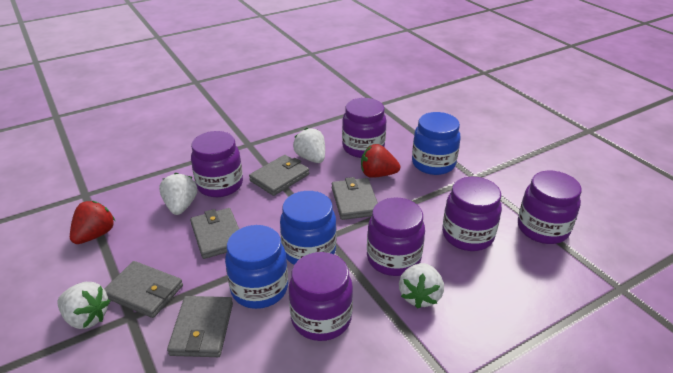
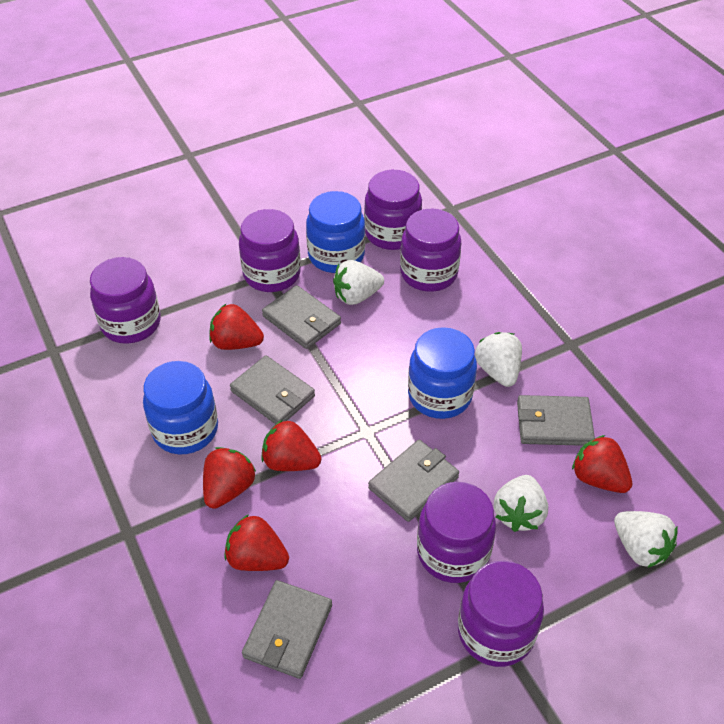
red strawberry: [70,201,115,244] [361,144,400,178] = 2 -> [203,447,256,509] [210,304,264,350] [224,514,289,571] [261,420,321,471] [572,435,632,493] = 5

